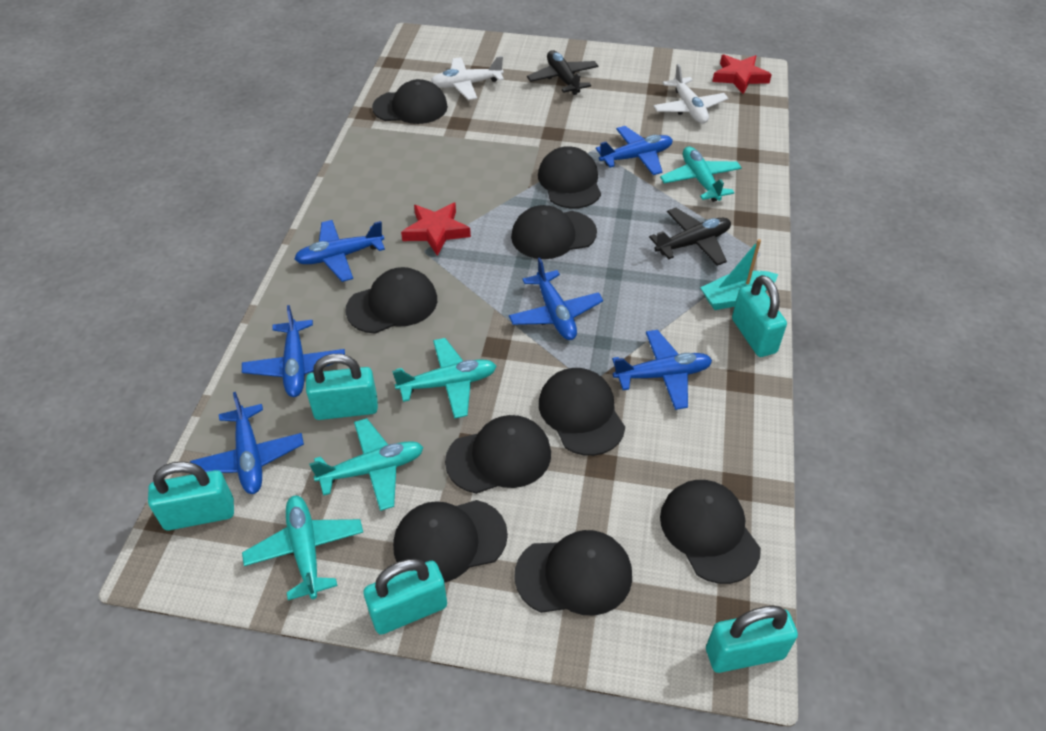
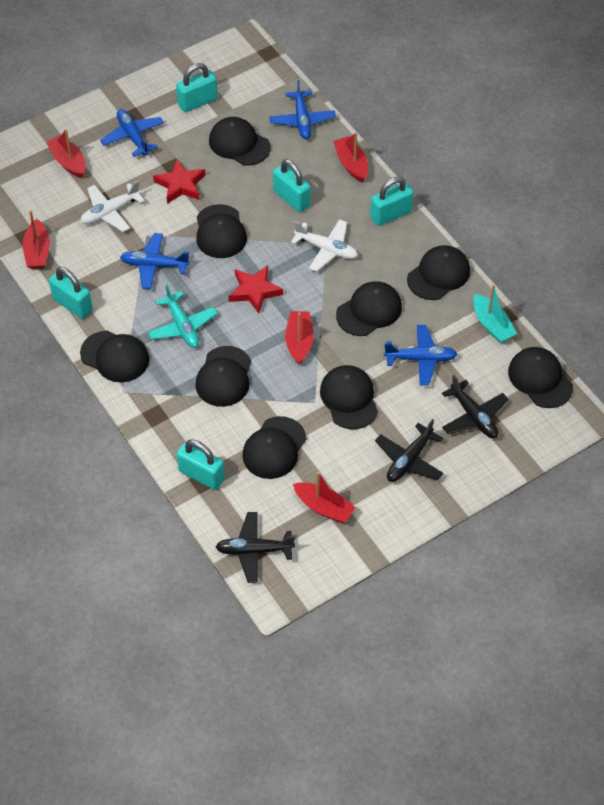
black plane: [527,50,599,95] [649,208,731,266] = 2 -> [216,512,295,583] [375,419,444,482] [442,375,508,438] = 3
blue plane: [190,392,304,494] [242,305,345,397] [294,220,385,282] [509,258,603,340] [596,126,673,175] [612,330,712,410] = 6 -> [100,109,164,157] [120,233,190,289] [269,80,336,139] [384,325,457,385] = 4
red boat: none = 0 -> [23,210,50,269] [46,129,86,178] [285,311,314,365] [293,472,356,523] [333,132,368,183] = 5
turquoise plane: [242,496,363,600] [309,418,424,511] [392,338,496,419] [660,146,742,202] = 4 -> [148,285,218,348] = 1

